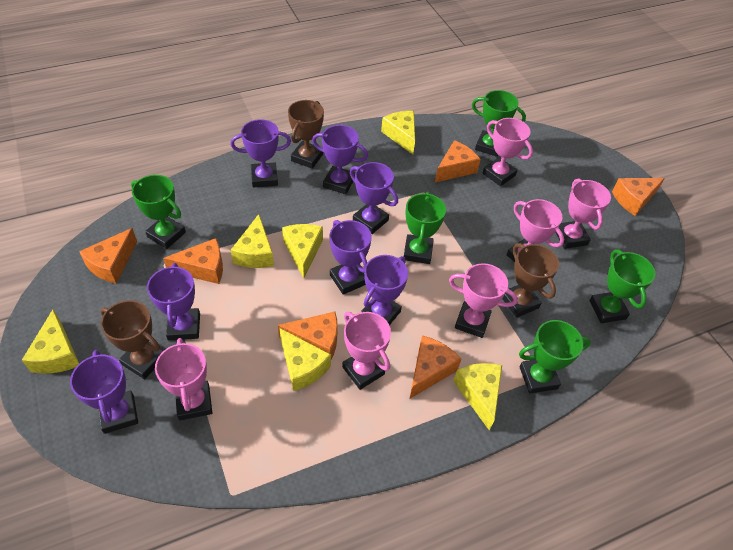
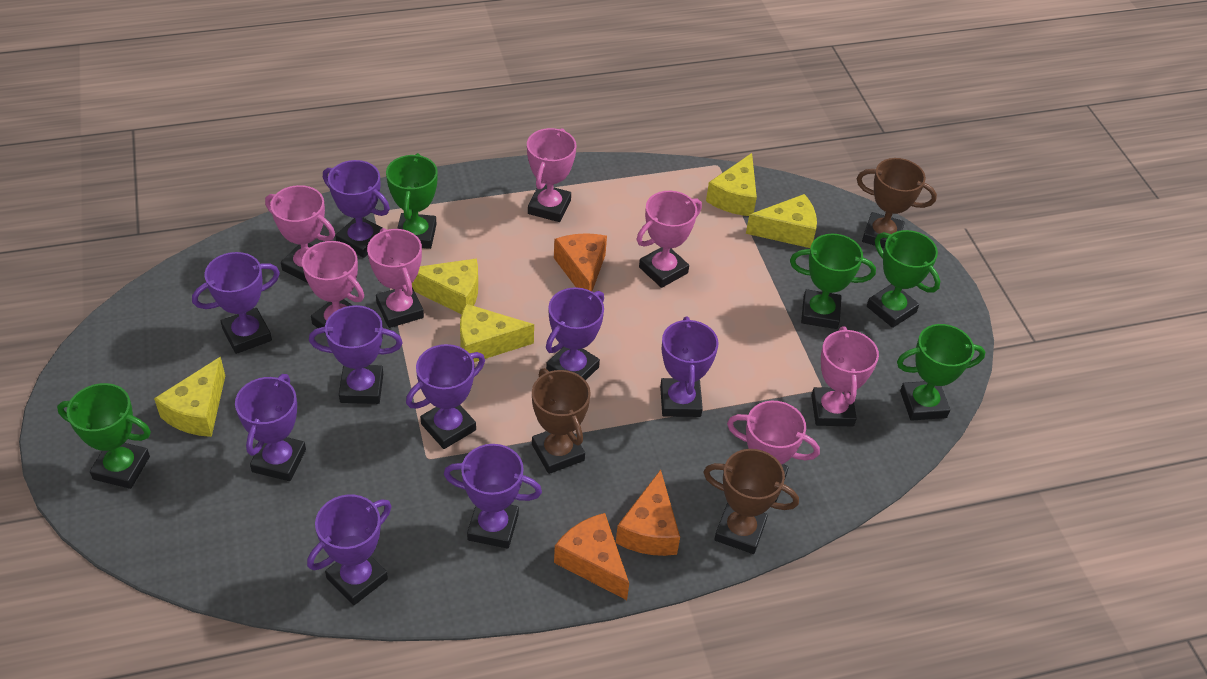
orange cheese: [79,228,137,283] [163,238,223,284] [278,312,338,359] [410,336,461,398] [435,140,481,182] [612,178,665,216] = 6 -> [554,233,607,291] [554,513,629,600] [616,470,680,556] = 3
pink trophy: [155,338,212,421] [342,312,391,390] [449,263,518,338] [483,118,533,186] [507,199,564,262] [555,179,611,249] = 6 -> [265,185,335,283] [300,241,364,333] [367,228,424,328] [527,128,576,222] [637,191,702,288] [727,401,820,502] [811,326,879,427] = 7
purple trophy: [70,350,138,434] [147,263,200,341] [230,119,291,188] [312,125,368,194] [329,220,372,295] [350,162,398,234] [361,255,408,325] = 7 -> [192,252,280,354] [235,374,306,481] [307,494,391,605] [309,305,403,404] [323,160,390,258] [406,344,485,449] [444,444,542,548] [546,287,604,381] [660,317,718,417] = 9
yellow cheese: [22,309,79,374] [231,214,274,268] [280,328,331,391] [282,224,323,278] [381,111,415,154] [453,363,502,431] = 6 -> [154,357,225,437] [412,258,478,315] [460,304,534,362] [706,153,757,216] [746,194,817,248] = 5

